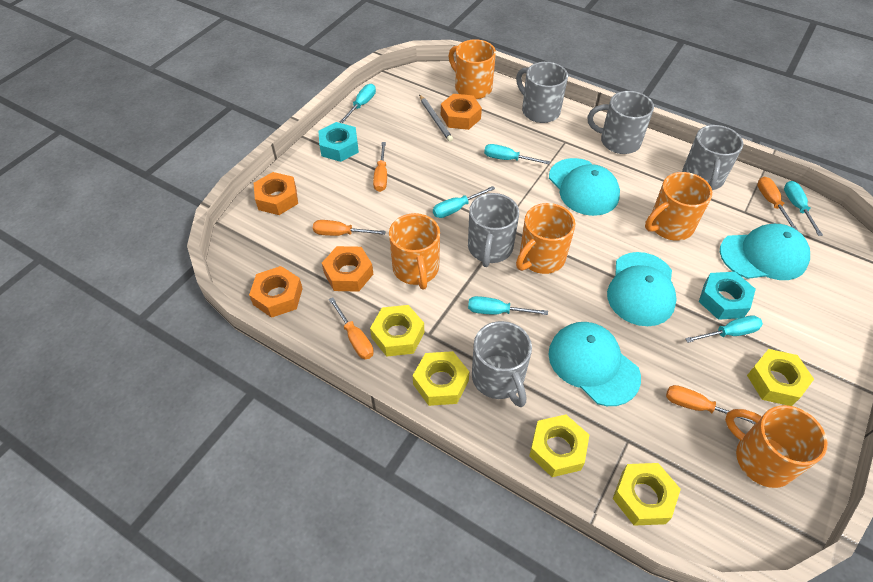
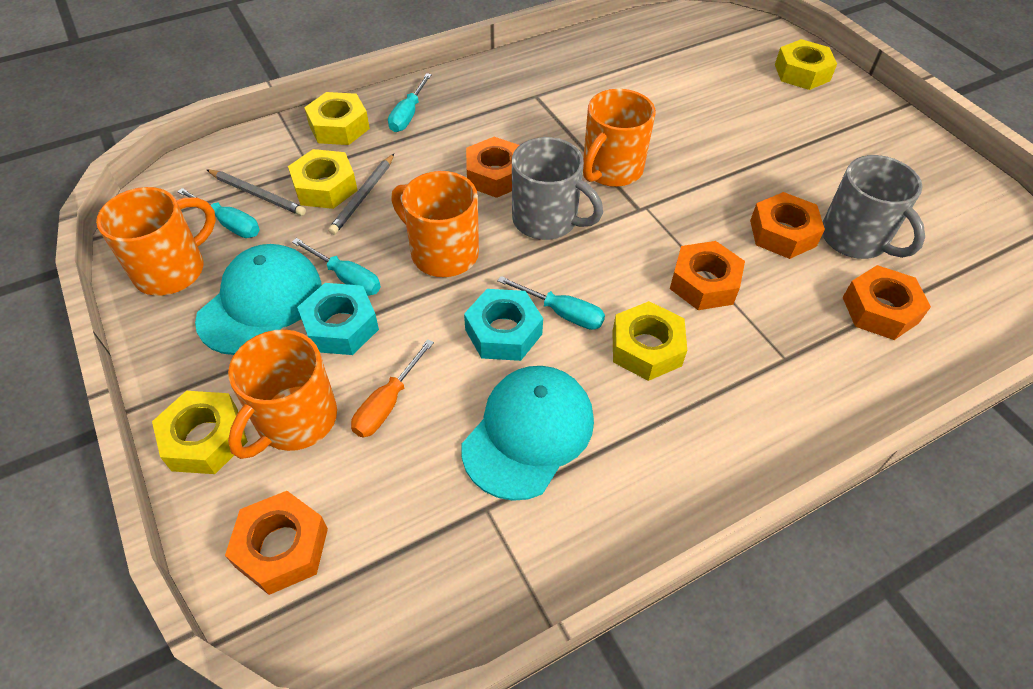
grey mug: [468,193,519,267] [472,321,532,407] [516,62,568,123] [588,91,654,154] [682,125,743,190] = 5 -> [512,137,603,240] [822,155,925,259] = 2
grey pencil: [419,94,453,142] = 1 -> [207,170,306,216] [328,154,394,235] = 2
orange mug: [389,213,440,289] [449,39,496,99] [516,203,575,274] [645,172,712,241] [725,405,828,488] = 5 -> [96,187,216,296] [228,329,337,459] [391,171,479,277] [583,89,656,187] = 4
orange nut: [249,266,303,318] [254,172,298,215] [322,246,373,292] [441,94,482,130] = 4 -> [225,491,328,595] [466,137,519,198] [670,241,745,310] [750,192,825,259] [842,265,931,340] = 5
orange screwdriver: [313,220,386,236] [329,297,374,359] [373,142,387,192] [666,385,756,424] [757,177,798,230] = 5 -> [351,339,434,438] = 1
turquoise cap: [549,158,620,216] [549,322,641,406] [607,252,677,326] [720,224,810,280] = 4 -> [195,244,322,355] [462,366,594,501] = 2
turquoise screwdriver: [340,84,376,123] [433,186,495,218] [468,296,548,315] [484,144,550,164] [685,315,763,343] [784,181,823,236] = 6 -> [177,188,260,238] [292,238,381,296] [388,73,432,132] [497,276,605,330] = 4

